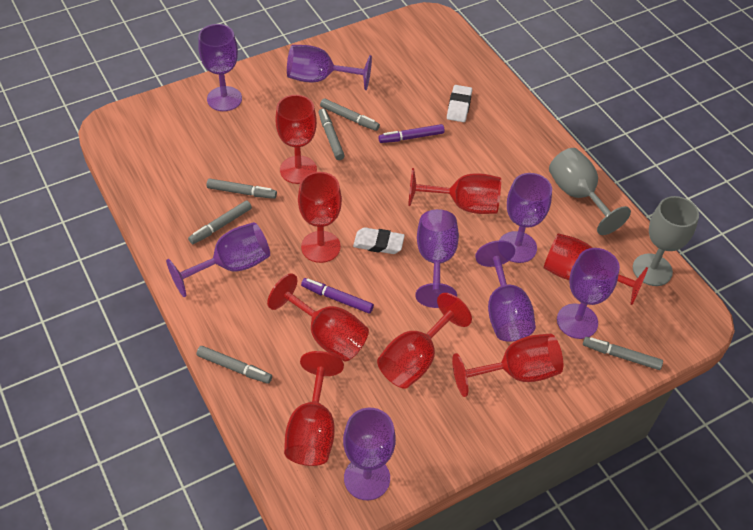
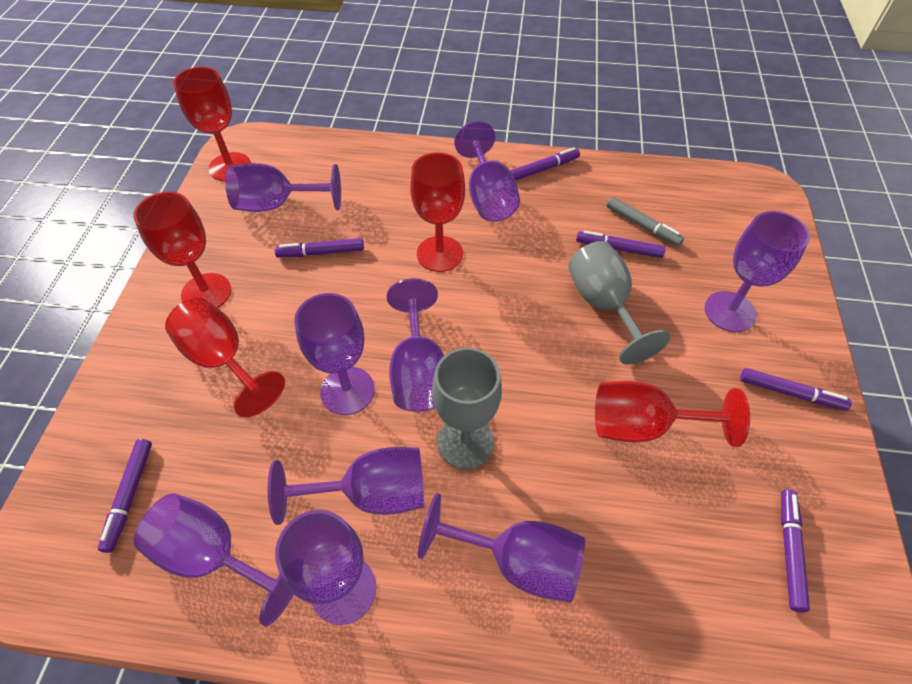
grey marker: [188,200,252,244] [196,346,272,384] [206,178,277,199] [318,108,345,160] [320,98,380,131] [583,337,663,370] = 6 -> [607,197,684,246] = 1
purple goblet: [166,222,270,297] [198,24,242,111] [287,45,372,90] [343,408,396,500] [415,209,459,308] [475,240,536,342] [499,173,552,263] [557,248,620,339] = 8 -> [134,493,294,626] [225,163,341,212] [268,447,424,525] [275,510,376,625] [294,293,375,415] [387,278,444,412] [418,493,585,603] [454,121,520,222] [705,211,810,332] = 9
purple marker: [301,278,374,314] [378,124,445,143] = 2 -> [98,439,152,553] [275,238,364,257] [510,147,580,180] [576,231,666,258] [740,368,852,411] [781,489,810,612] = 6
red goblet: [267,273,369,362] [275,95,317,184] [284,351,344,466] [298,172,342,263] [377,293,472,389] [408,168,501,214] [452,334,563,397] [544,233,648,305] = 8 -> [133,192,231,308] [165,298,285,417] [173,67,251,181] [410,152,465,272] [595,381,750,447] = 5
white eraser: [353,227,405,254] [447,85,472,122] = 2 -> none = 0

